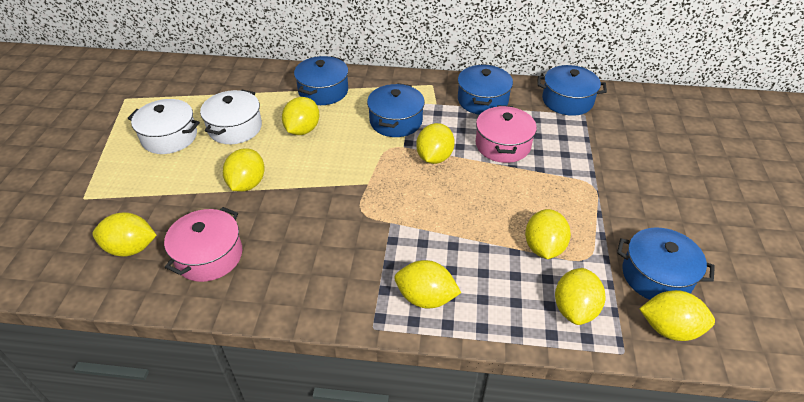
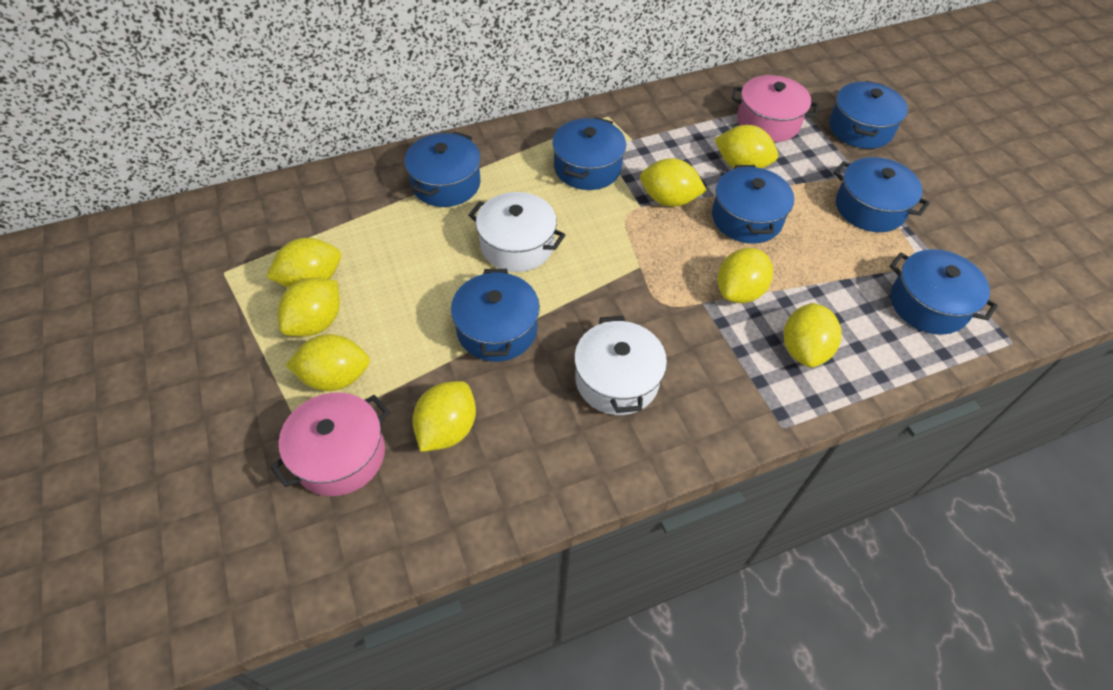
blue pot: [294,56,348,105] [367,83,425,137] [458,64,513,115] [537,65,607,116] [617,227,715,300] = 5 -> [404,132,481,207] [451,269,540,362] [552,117,626,190] [712,165,794,244] [829,81,908,149] [834,157,930,232] [890,249,998,335] = 7

